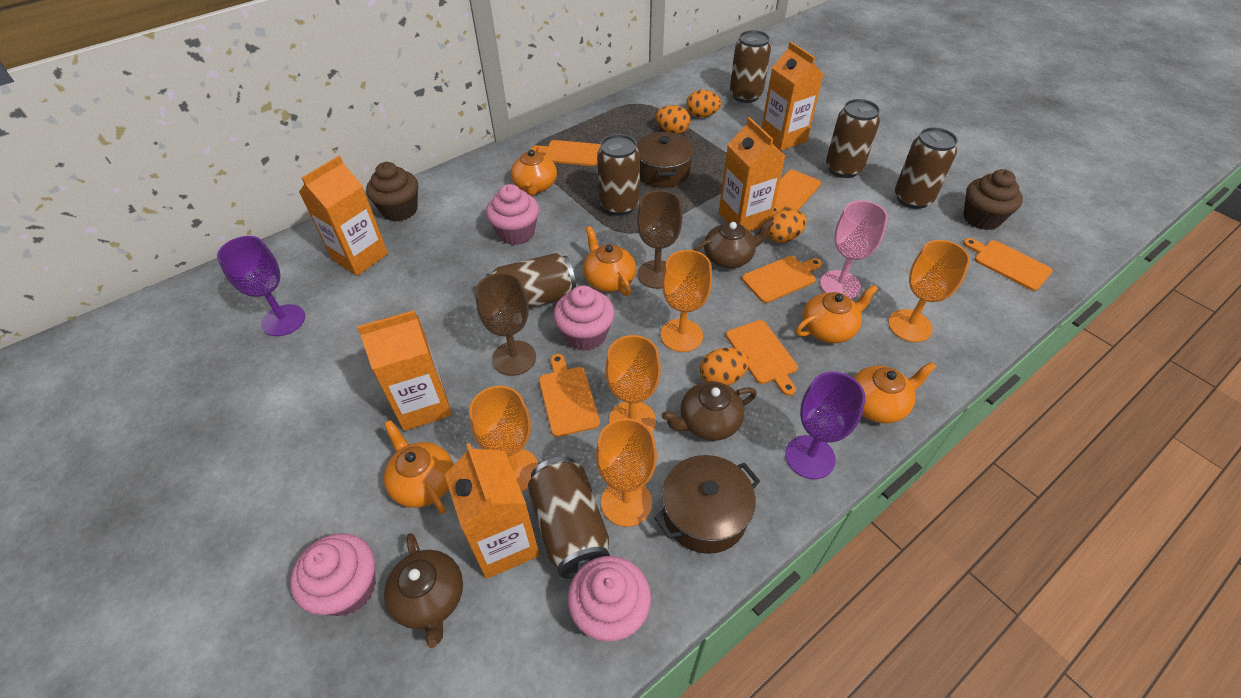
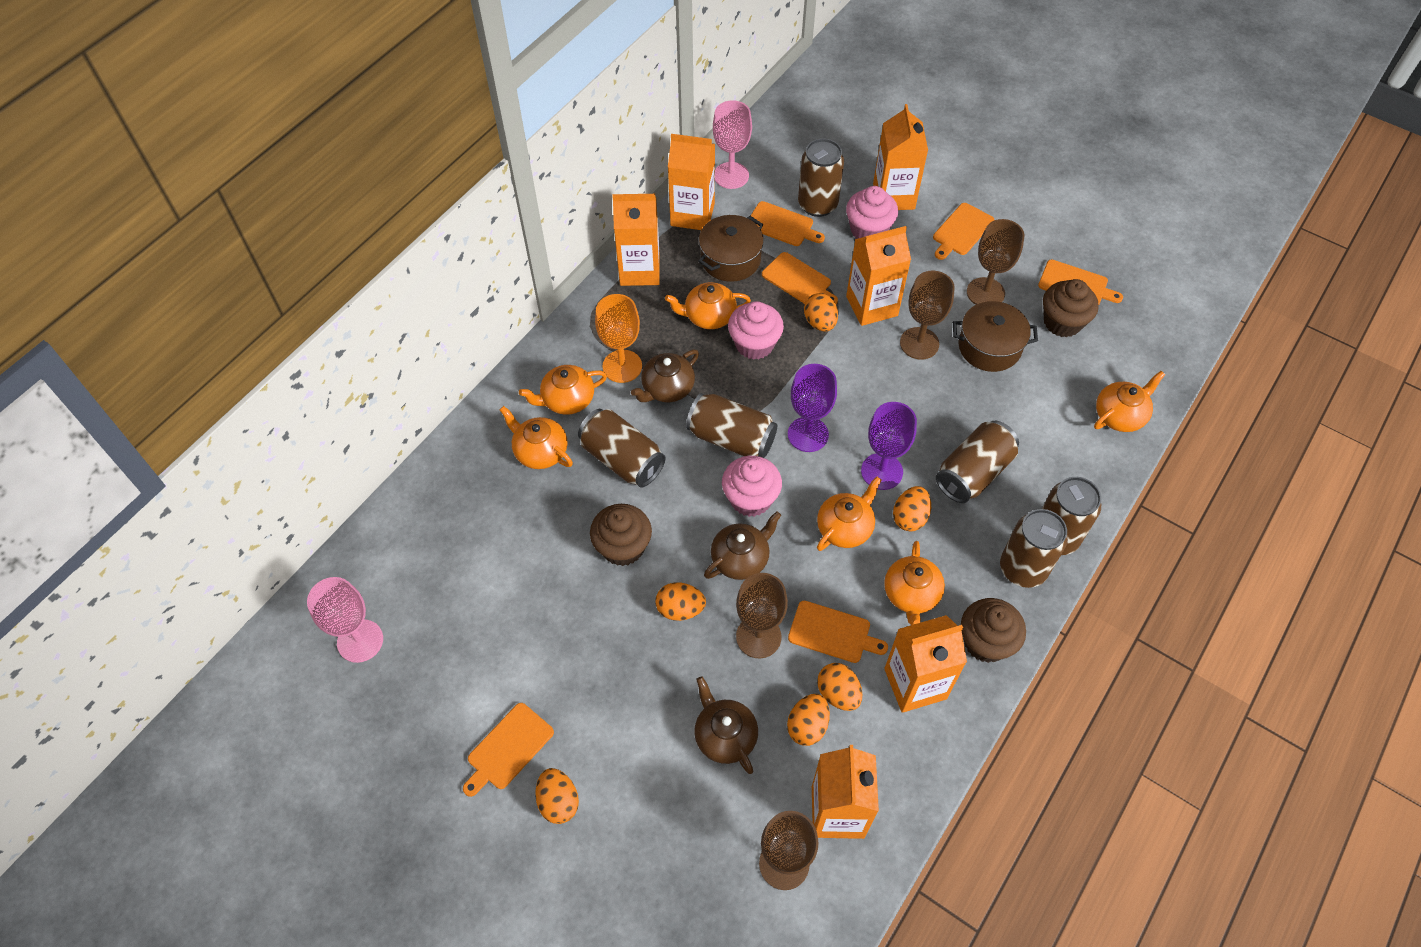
brown cupcake: [366,162,418,221] [963,169,1023,230] = 2 -> [590,504,652,566] [961,598,1026,663] [1043,279,1099,338] = 3
brown goblet: [476,273,536,376] [637,190,683,289] = 2 -> [736,573,788,658] [759,811,819,890] [900,271,955,359] [967,219,1024,305] = 4
orange carton: [299,156,388,276] [357,310,452,431] [445,443,540,579] [719,117,785,231] [761,42,824,151] = 5 -> [612,194,660,286] [668,134,715,230] [812,745,879,839] [846,226,911,326] [873,104,928,210] [884,615,967,713] = 6
orange egg: [656,105,691,134] [686,90,721,117] [700,348,749,386] [767,209,807,243] = 4 -> [535,768,579,824] [655,582,706,621] [787,694,830,746] [804,293,838,331] [817,663,862,711] [893,486,931,532] = 6
orange goblet: [469,386,538,492] [596,418,657,527] [605,335,661,432] [661,250,712,352] [888,240,970,342] = 5 -> [595,294,642,383] = 1
orange teapot: [384,420,453,514] [511,146,557,196] [583,226,636,296] [796,285,878,343] [854,362,936,423] = 5 -> [500,406,573,469] [519,365,607,415] [665,282,751,329] [817,476,881,551] [884,541,945,625] [1094,371,1165,432] = 6
pink cupcake: [290,533,376,616] [486,184,539,245] [553,285,614,351] [568,556,651,642] = 4 -> [722,456,782,517] [728,301,784,360] [846,186,898,239] = 3
pink goblet: [820,200,888,299] = 1 -> [307,577,383,663] [713,100,752,189] = 2

